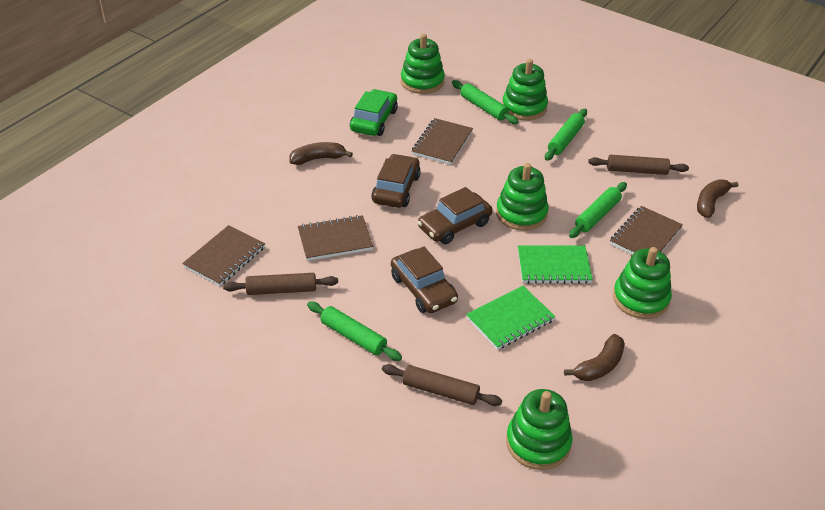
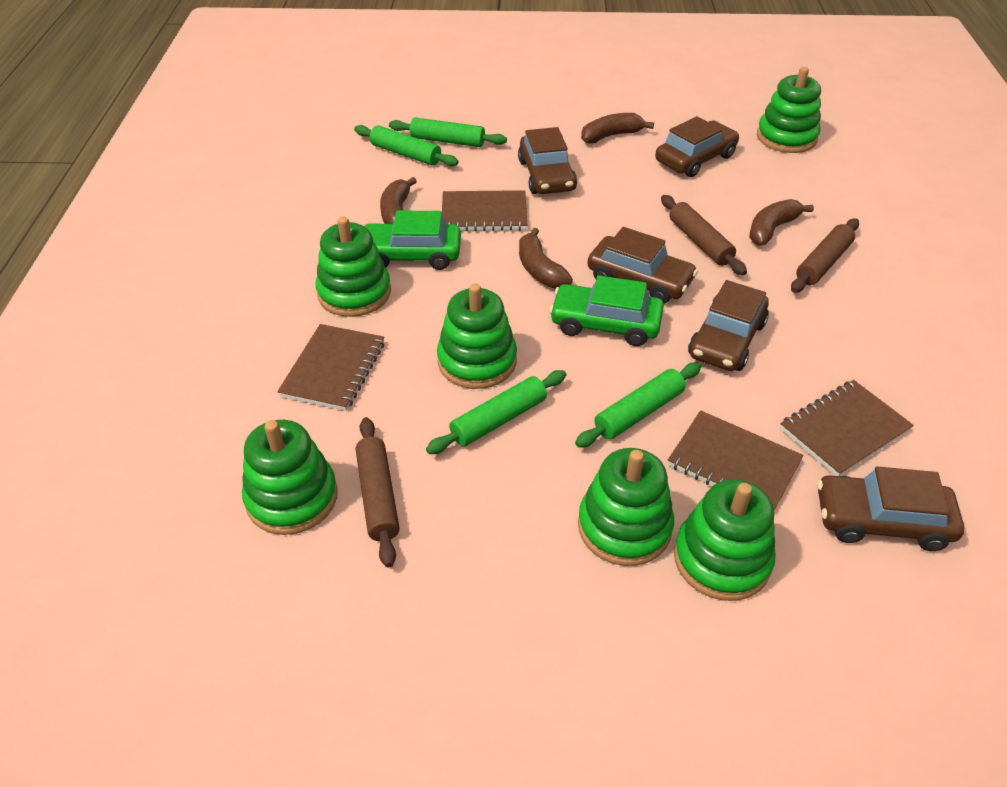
brown banana: [289,142,353,165] [564,334,625,381] [697,179,739,218] = 3 -> [380,177,417,224] [519,228,573,288] [581,113,654,144] [749,199,814,246] = 4
brown car: [371,154,421,208] [391,246,458,313] [417,187,492,244] = 3 -> [518,127,577,194] [587,227,698,304] [655,116,739,177] [688,280,769,371] [817,466,964,551] = 5
green car: [350,89,398,136] = 1 -> [364,211,461,270] [549,275,664,346] = 2
green notebook: [466,286,555,350] [518,246,593,284] = 2 -> none = 0
green stacking toy: [401,34,445,94] [496,163,549,231] [502,59,548,121] [506,389,573,470] [613,247,672,319] = 5 -> [242,420,338,535] [316,217,391,317] [437,284,517,389] [578,448,674,566] [674,479,776,601] [757,67,821,153] = 6

